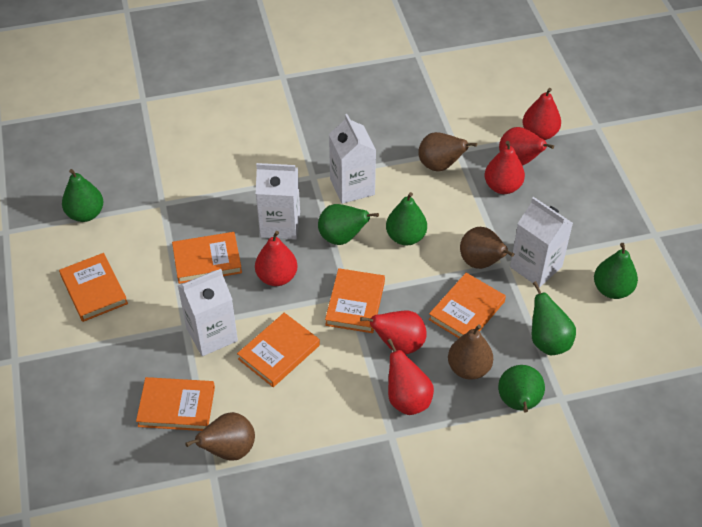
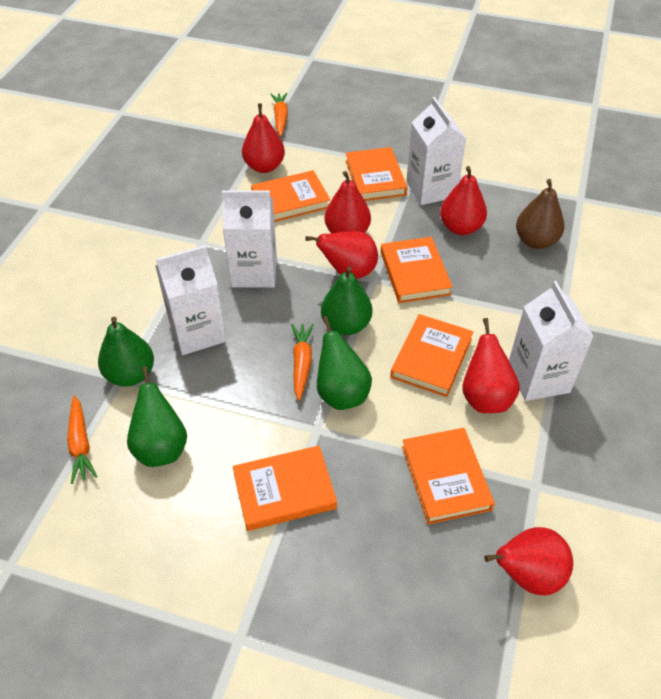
brown pear: [185,412,255,461] [418,132,477,172] [448,325,493,380] [460,227,514,269] = 4 -> [516,179,564,249] = 1
green pear: [62,169,103,222] [318,204,379,245] [386,192,427,246] [498,365,545,413] [532,281,576,355] [594,243,638,299] = 6 -> [98,317,154,387] [127,366,187,467] [317,316,372,410] [321,266,372,335] = 4
orange carrot: none = 0 -> [67,395,98,484] [271,93,288,136] [291,324,314,401] = 3

